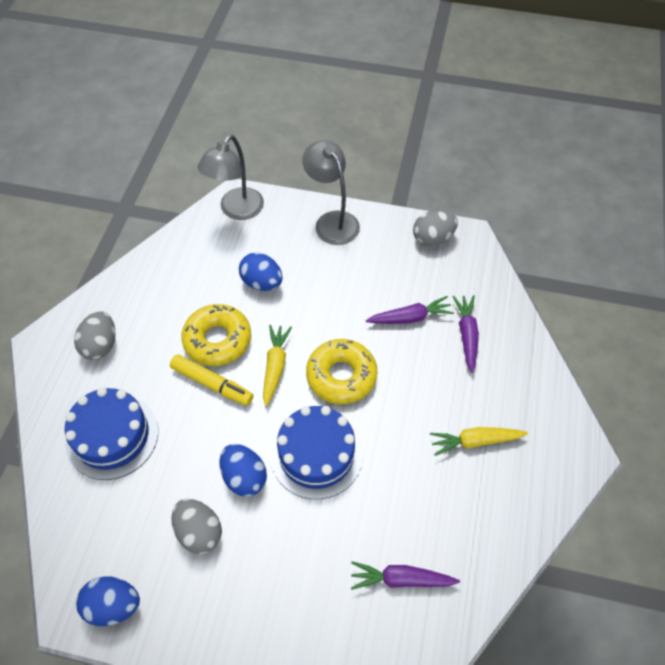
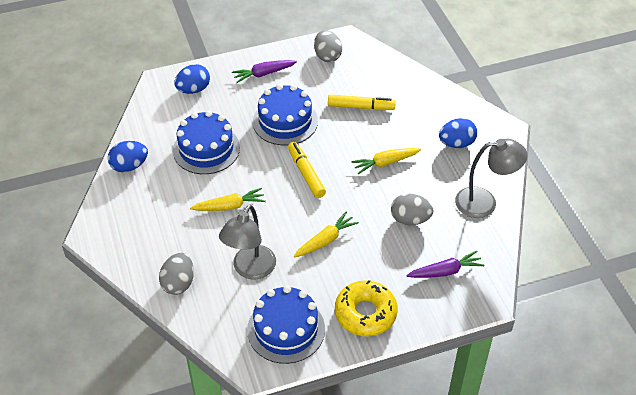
blue cake: [64,387,158,480] [270,406,363,499] = 2 -> [173,111,240,174] [247,285,325,364] [253,84,318,145] = 3
purple carrot: [351,561,460,590] [366,296,454,324] [452,295,479,373] = 3 -> [232,60,297,83] [406,251,484,278] = 2
yellow carrot: [263,325,292,406] [430,427,528,456] = 2 -> [190,188,266,211] [293,212,359,258] [351,148,421,175] = 3
yellow donut: [181,304,251,366] [306,339,378,404] = 2 -> [335,280,398,336] = 1
yellow marker: [170,354,253,406] = 1 -> [288,142,326,198] [328,94,396,110] = 2

